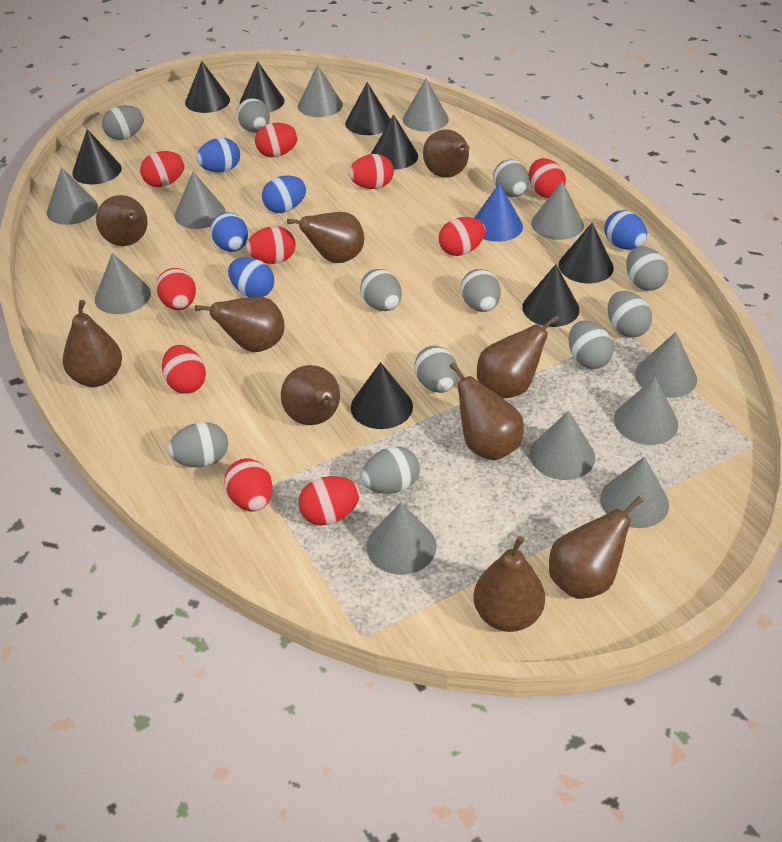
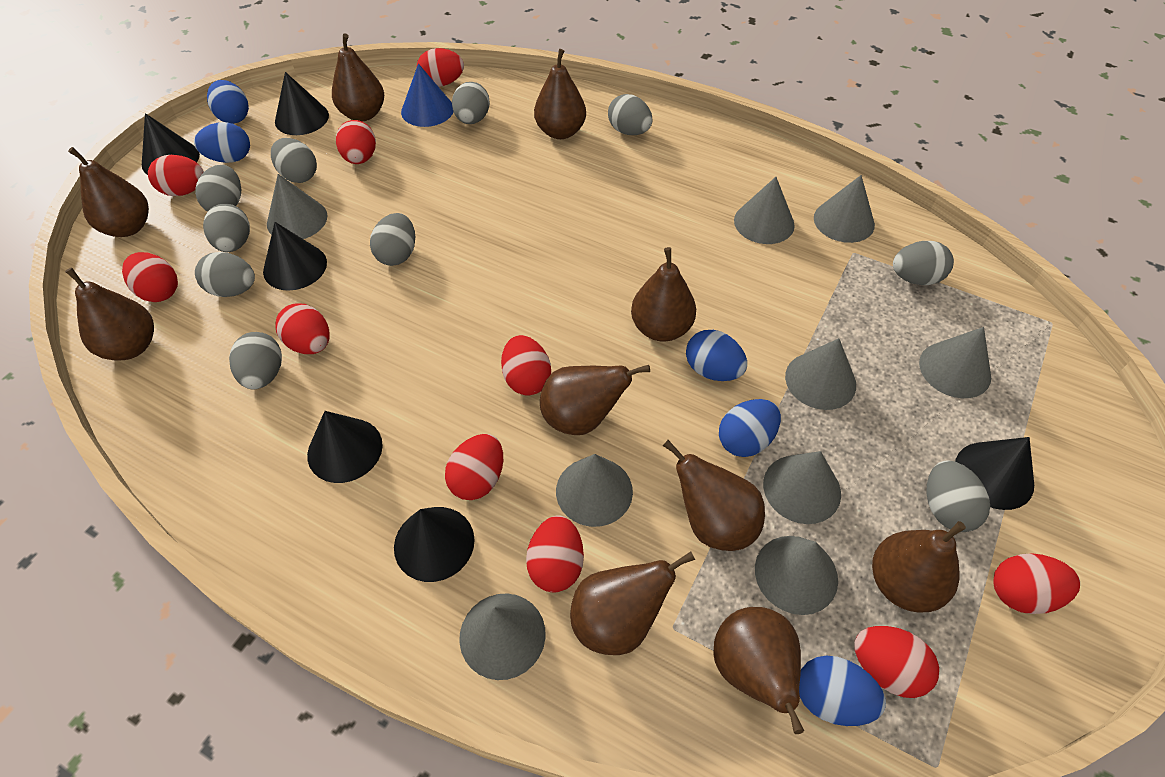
black cone: [72,129,122,184] [185,61,230,113] [240,62,285,112] [345,82,391,135] [351,362,413,429] [371,114,418,170] [522,264,580,327] [559,223,614,283] = 8 -> [142,113,200,175] [263,222,327,291] [275,72,329,135] [307,411,383,483] [394,507,475,582] [955,437,1034,510] = 6
grey cone: [47,167,98,225] [95,253,151,314] [174,171,226,229] [298,65,343,117] [366,502,437,575] [403,79,449,131] [530,411,595,480] [531,181,584,240] [600,457,669,528] [614,377,678,445] [635,332,697,398] = 11 -> [267,174,327,239] [459,593,546,680] [556,454,633,527] [734,177,795,244] [755,536,838,615] [763,451,841,524] [785,338,856,410] [814,175,875,243] [919,327,991,398] = 9
grey egg: [102,106,144,140] [168,422,228,467] [237,98,270,133] [360,269,402,311] [361,446,420,494] [414,346,458,393] [461,269,501,312] [493,159,529,197] [569,321,613,369] [608,291,652,337] [626,246,668,291] = 11 -> [195,165,241,212] [195,252,255,297] [203,203,250,252] [229,332,282,389] [271,138,317,183] [370,213,415,266] [452,82,490,124] [608,94,652,135] [893,241,954,285] [926,460,990,532] = 10

